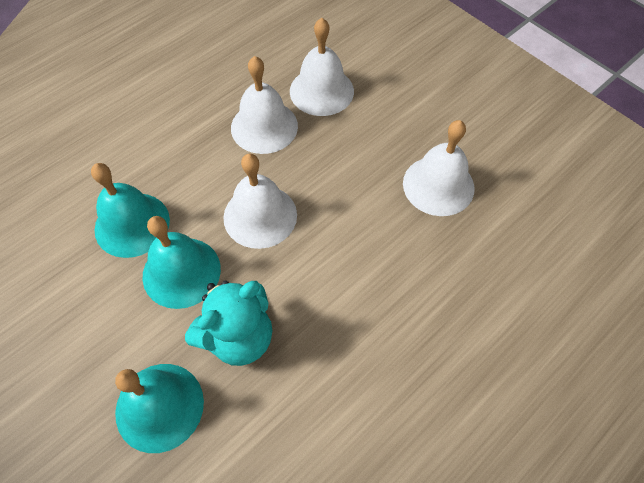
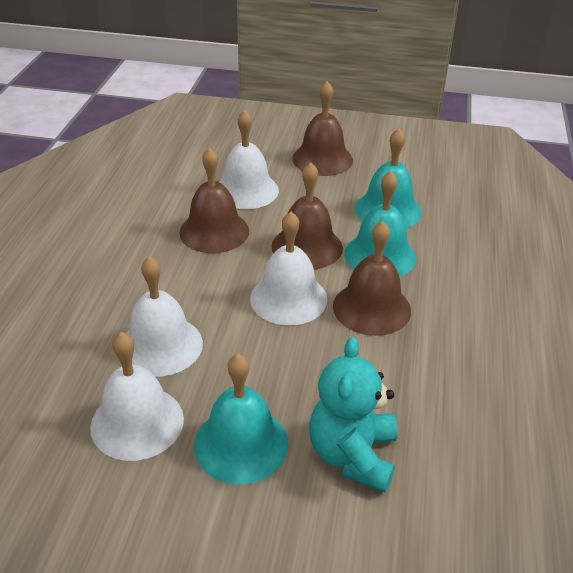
brown bell: none = 0 -> [179,148,249,253] [272,163,343,269] [292,81,353,176] [333,221,411,336] = 4

